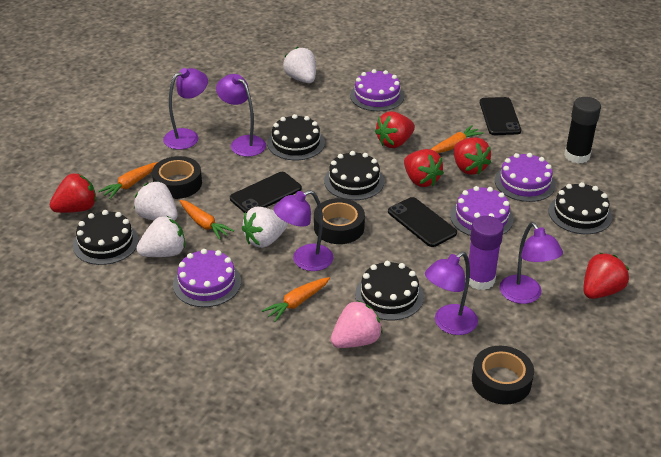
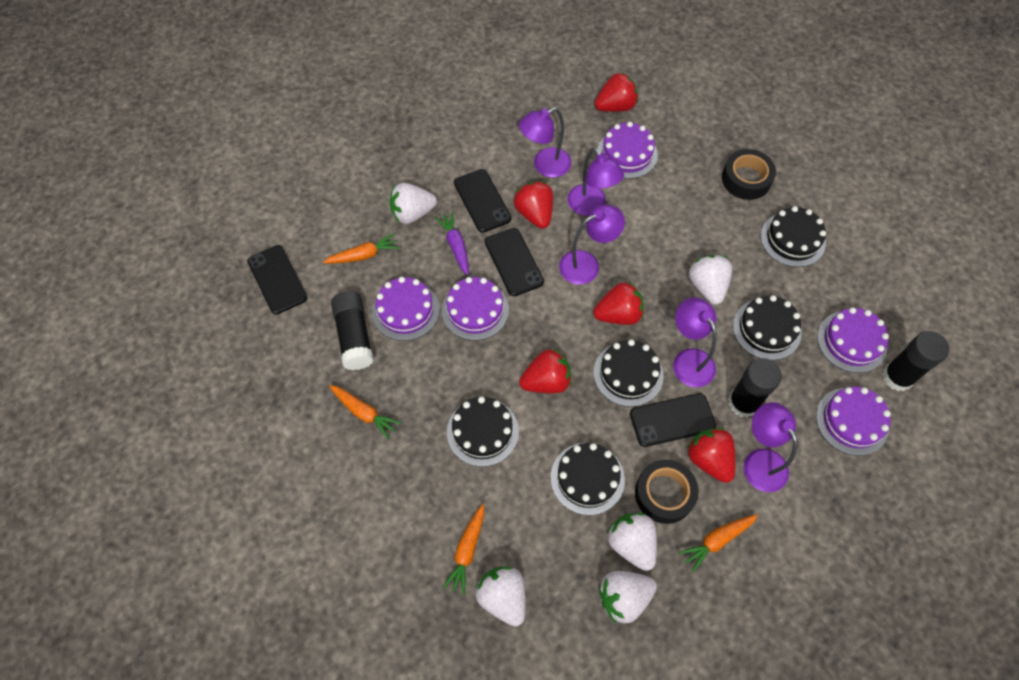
black glue stick: [564,97,601,163] = 1 -> [331,292,374,370] [728,358,782,418] [882,331,949,391] = 3
black phone: [230,172,302,213] [388,197,457,247] [480,97,521,135] = 3 -> [247,245,308,314] [454,169,511,233] [485,228,544,296] [630,393,716,447] = 4
black tape: [152,156,202,199] [314,198,365,244] [472,346,534,405] = 3 -> [635,460,699,524] [722,149,776,200] = 2
pink strawberry: [331,300,383,348] = 1 -> none = 0
purple cake: [173,249,241,307] [350,69,404,111] [450,186,513,236] [495,153,556,202] = 4 -> [372,277,440,341] [442,277,509,341] [597,122,658,179] [816,387,891,456] [817,307,889,373] = 5
purple carrot: none = 0 -> [435,211,469,276] = 1
purple glue stick: [469,216,504,290] = 1 -> none = 0
white strawberry: [134,181,178,221] [136,216,185,257] [242,207,288,248] [283,47,316,83] = 4 -> [390,183,437,224] [476,566,526,627] [599,571,657,623] [607,513,657,571] [689,255,732,305] = 5

